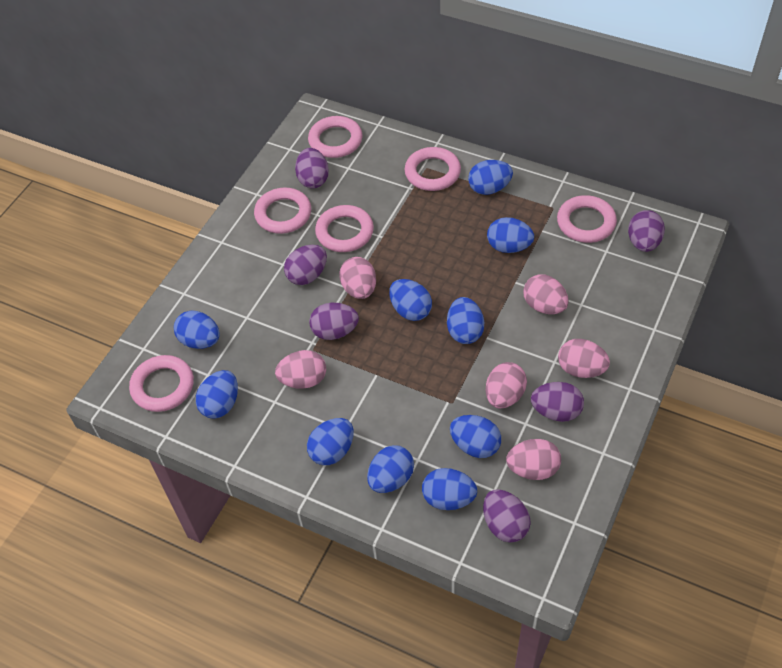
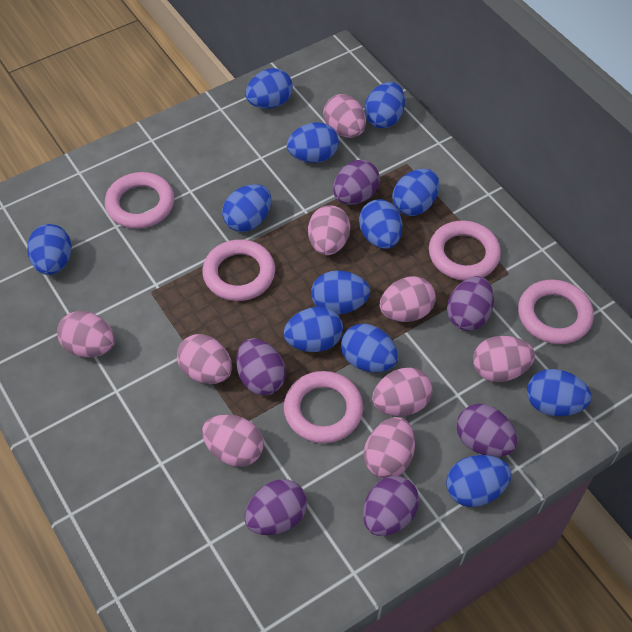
blue egg: [174,310,220,349] [196,370,238,419] [307,418,354,465] [367,445,414,493] [389,279,432,321] [422,468,477,510] [447,297,484,344] [450,415,501,458] [468,160,513,195] [487,217,534,253] = 10 -> [27,224,72,275] [222,184,271,232] [245,68,293,109] [283,307,343,352] [287,122,339,163] [311,271,370,314] [341,324,398,372] [359,199,402,249] [364,82,405,128] [392,169,439,216] [446,455,511,507] [527,369,591,416] = 12
pink egg: [275,350,326,389] [339,257,376,299] [486,362,527,409] [506,439,561,480] [523,275,569,314] [558,339,610,378] = 6 -> [57,311,115,357] [177,334,232,384] [202,415,264,467] [308,205,350,255] [323,94,366,138] [364,417,415,478] [372,368,432,416] [380,276,436,322] [473,336,535,382] = 9
pink ring: [129,355,194,412] [254,187,311,234] [308,116,362,158] [315,205,374,252] [405,147,461,191] [557,195,617,243] = 6 -> [105,172,174,229] [202,239,275,301] [284,371,363,443] [429,221,501,281] [518,279,594,344] = 5

